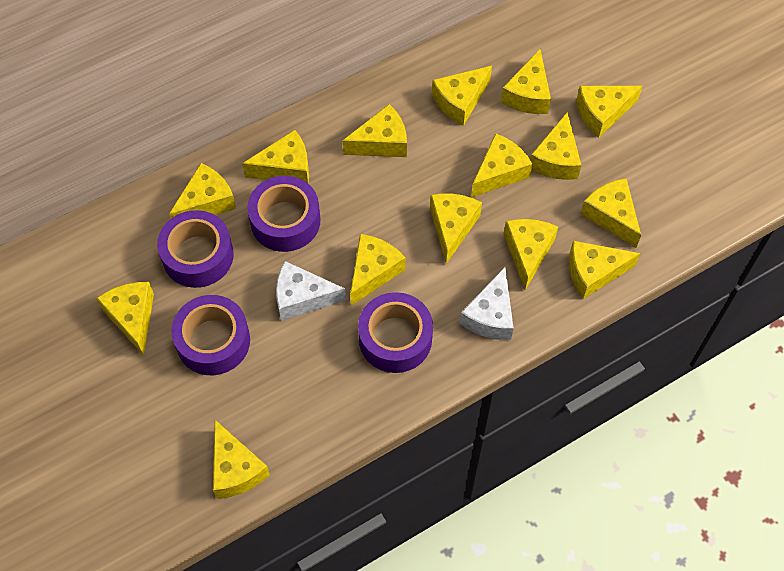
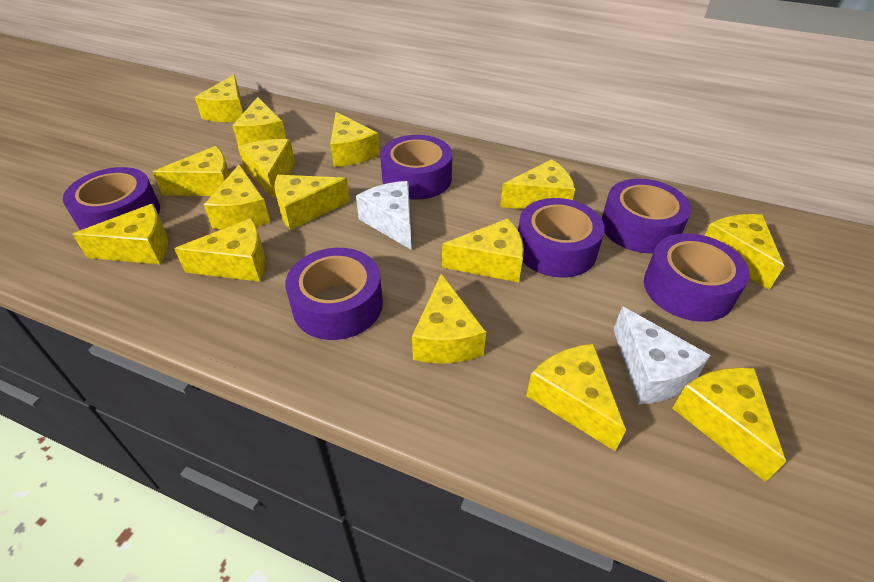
purple tape: [157,210,234,288] [171,295,250,375] [247,176,320,252] [358,292,433,373] = 4 -> [63,167,160,230] [285,248,383,340] [380,135,452,200] [518,198,605,278] [602,179,691,254] [644,233,750,322] = 6

